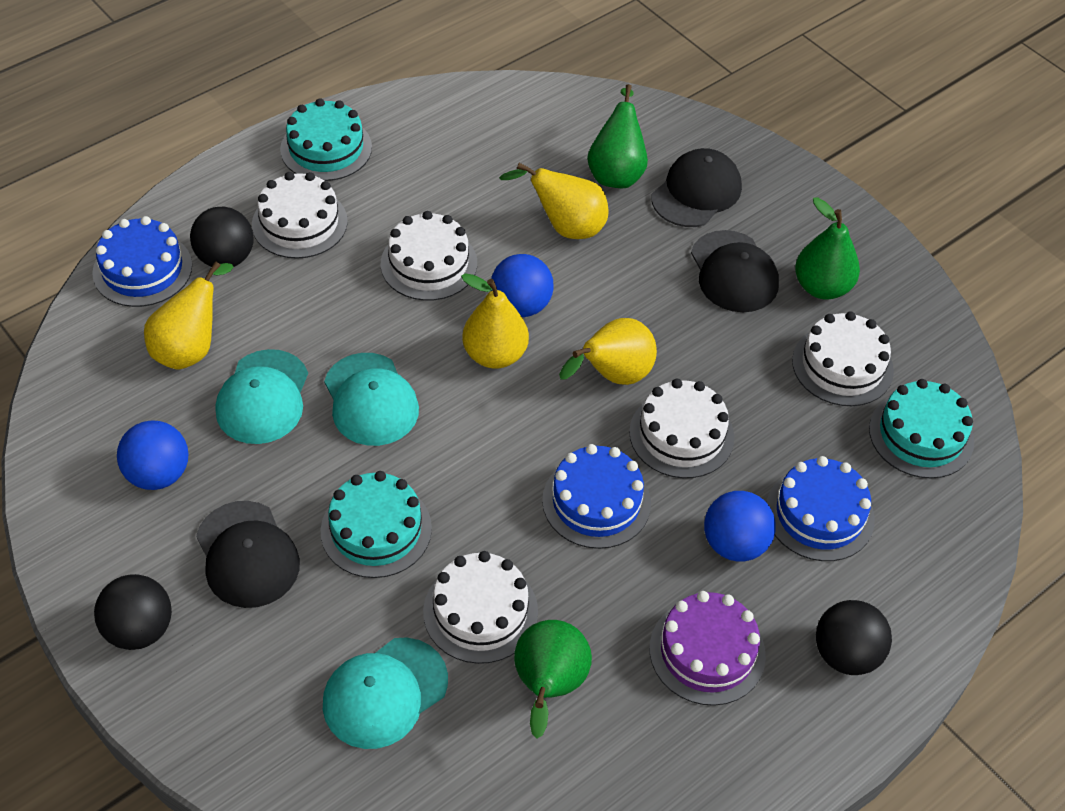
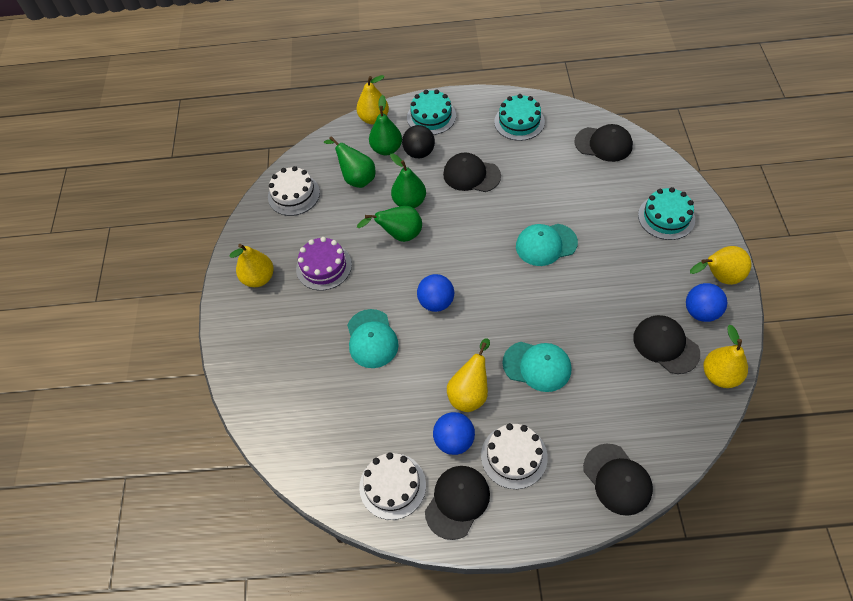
black ball: [94,574,172,650] [190,207,254,267] [816,600,892,675] = 3 -> [402,125,435,158] = 1
black cap: [196,501,300,608] [652,148,742,227] [691,230,779,312] = 3 -> [425,466,490,540] [443,153,501,192] [575,124,633,162] [583,444,653,516] [633,315,700,374] = 5
blue cake: [92,216,192,307] [542,444,651,549] [766,456,875,561] = 3 -> none = 0
green pear: [514,620,592,738] [587,84,648,188] [795,197,860,299] = 3 -> [324,136,375,188] [357,206,422,242] [369,95,402,155] [390,154,426,208] = 4
white cake: [252,172,348,259] [381,211,477,301] [423,551,538,664] [629,379,735,478] [792,311,894,406] = 5 -> [268,166,320,216] [359,452,426,520] [481,423,548,489] = 3
yellow pear: [144,261,233,370] [461,273,529,369] [499,163,609,239] [559,318,657,385] = 4 -> [229,244,274,287] [357,75,389,124] [447,339,490,412] [690,246,752,285] [703,325,748,388] = 5

